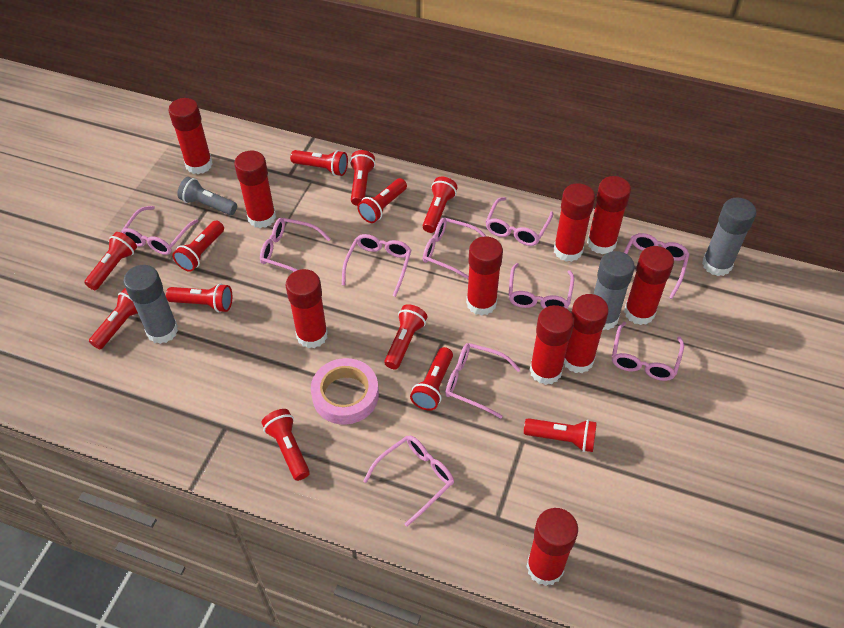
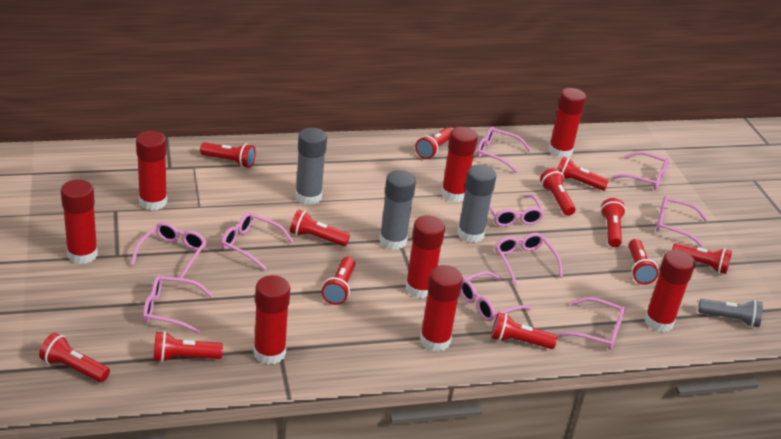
pink tape: [311,358,379,425] = 1 -> none = 0
red glue stick: [168,98,213,174] [234,151,276,228] [286,269,328,348] [466,236,503,316] [526,508,578,586] [530,305,574,385] [554,183,595,262] [564,294,609,373] [587,176,631,254] [624,246,674,325] = 10 -> [61,180,98,264] [136,131,167,210] [254,275,290,365] [405,216,445,298] [420,265,463,351] [441,127,478,202] [549,88,586,158] [644,250,695,332] = 8

